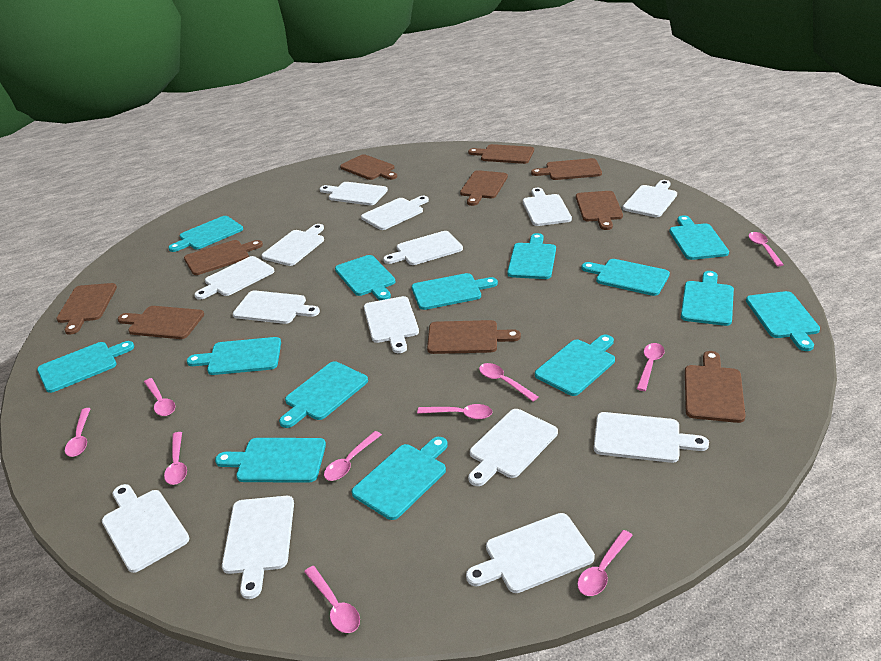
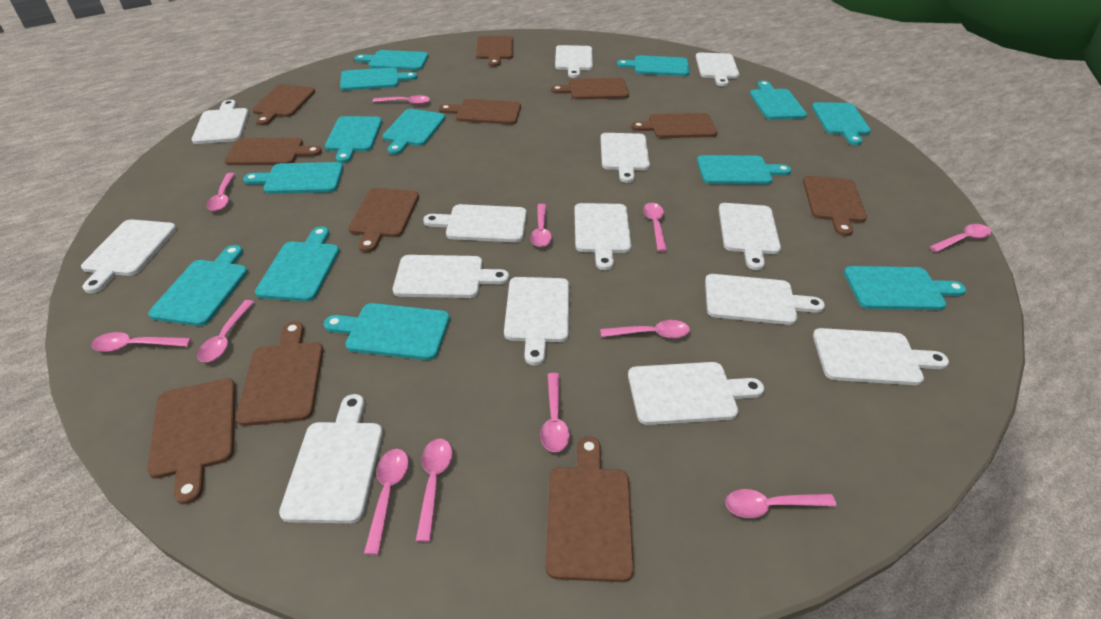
brown cutting board: [56,283,117,335] [118,306,204,339] [184,240,263,275] [340,154,397,180] [427,320,521,354] [460,170,508,206] [468,144,534,164] [531,158,602,180] [576,191,623,230] [685,351,746,423] = 10 -> [147,378,236,504] [224,138,322,165] [236,321,323,426] [252,84,315,126] [349,188,419,252] [439,99,521,125] [476,36,513,67] [546,436,634,582] [551,78,629,100] [631,113,718,138] [803,176,867,236] = 11
pink spoon: [65,408,91,457] [144,378,175,416] [164,432,187,485] [304,566,360,633] [324,431,382,481] [417,404,492,419] [479,363,538,401] [577,530,633,596] [637,343,665,391] [749,232,784,266] = 10 -> [91,332,191,352] [197,300,254,362] [207,173,235,211] [364,449,409,555] [372,95,430,105] [416,439,452,542] [530,204,552,247] [540,373,570,452] [600,320,690,338] [643,203,667,252] [725,489,836,518] [929,224,991,252] = 12
turquoise cutting board: [37,341,134,393] [168,216,243,252] [187,337,281,375] [215,438,326,483] [279,361,368,428] [335,255,396,300] [352,437,448,520] [412,273,498,310] [507,233,556,279] [535,335,615,396] [581,259,670,296] [669,215,729,260] [681,271,734,326] [746,291,820,351] = 14 -> [148,245,248,326] [243,162,343,194] [255,227,339,302] [324,303,450,360] [325,116,382,163] [340,67,417,91] [355,50,428,70] [382,109,446,155] [617,55,690,76] [697,155,791,184] [750,81,807,119] [812,102,871,145] [844,266,966,310] = 13

